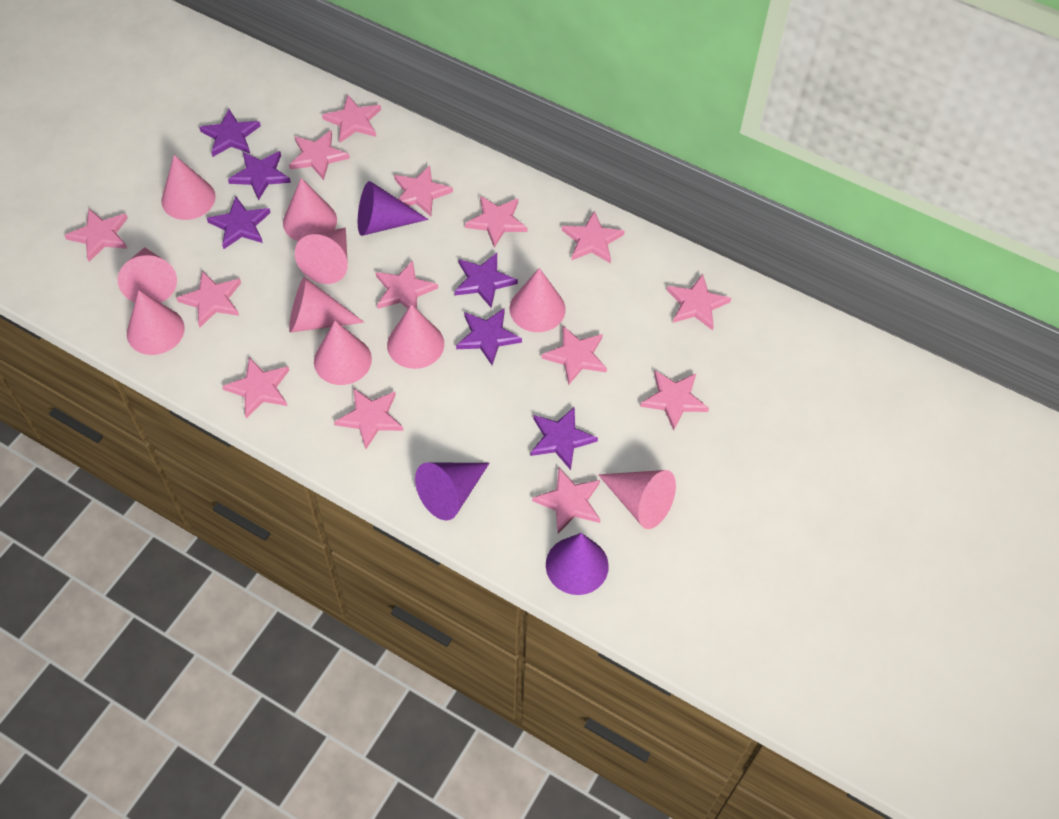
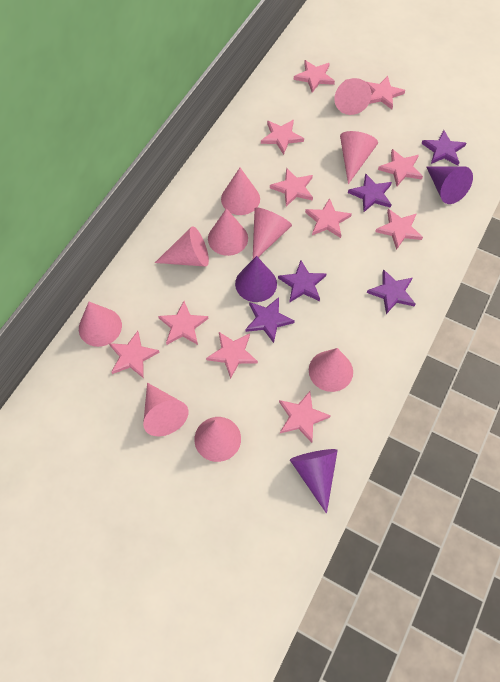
pink star: [64,209,128,262] [176,271,241,327] [222,357,289,418] [289,130,350,180] [322,95,381,143] [334,388,404,449] [376,260,438,309] [394,165,453,216] [465,196,527,248] [532,468,600,533] [541,326,607,385] [562,211,625,263] [640,370,709,431] [667,274,731,330] = 14 -> [109,331,160,379] [158,301,209,345] [206,332,258,379] [261,120,304,155] [270,168,313,206] [279,391,331,443] [294,60,335,93] [305,198,352,238] [367,76,405,109] [375,209,423,250] [378,149,423,186] = 11
purple star: [199,109,261,157] [207,197,271,249] [228,151,291,200] [454,253,518,308] [456,308,522,365] [531,406,598,470] = 6 -> [245,297,295,343] [278,261,327,303] [348,173,392,212] [367,269,416,314] [421,130,466,165] = 5

